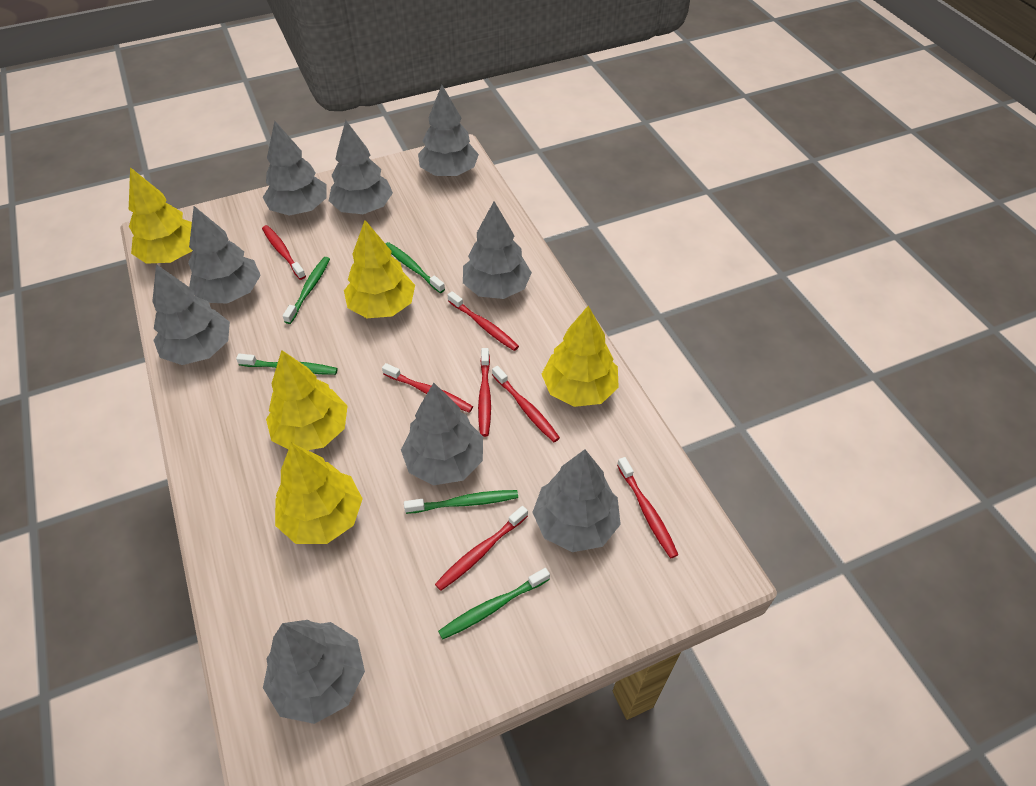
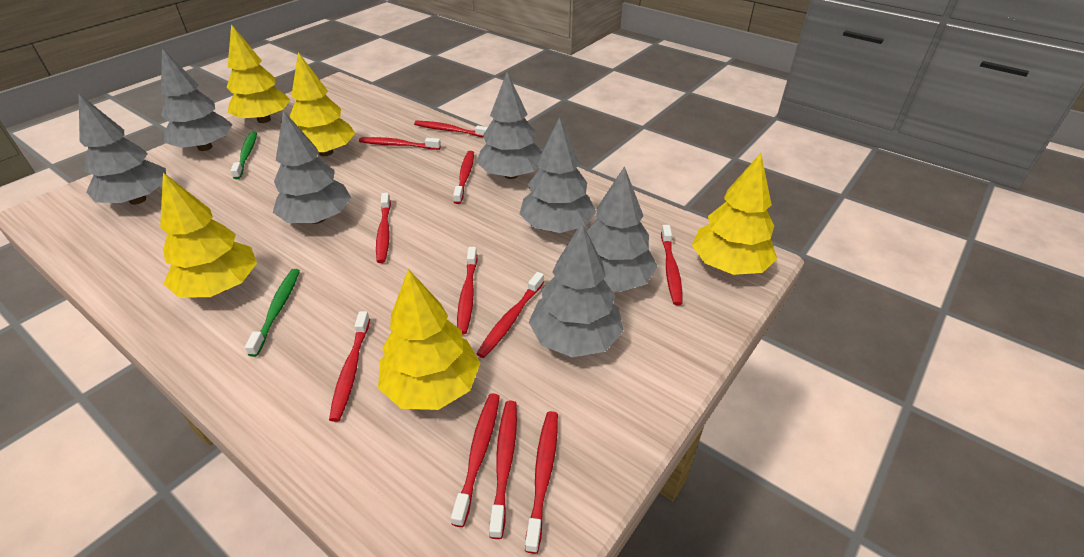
green toothbrush: [236,354,338,375] [283,257,330,324] [385,242,445,293] [404,490,518,514] [438,568,550,639] = 5 -> [230,131,257,179] [245,269,300,357] = 2
grey tree: [152,264,230,365] [188,206,261,303] [263,121,327,216] [263,620,365,724] [329,120,393,214] [401,383,483,485] [418,85,479,176] [463,201,532,299] [532,449,621,552] = 9 -> [79,94,166,205] [161,48,233,151] [273,110,351,224] [476,72,542,179] [520,117,596,233] [529,223,623,357] [587,166,658,292] = 7
red toothbrush: [262,225,306,280] [382,363,473,413] [435,506,528,591] [448,291,519,351] [478,348,491,437] [492,366,560,442] [617,457,678,558] = 7 -> [329,311,370,422] [359,137,441,150] [376,193,391,263] [414,121,488,138] [451,393,500,527] [453,151,474,204] [457,247,477,334] [476,272,544,358] [489,401,517,539] [525,411,558,554] [661,225,683,305] = 11

